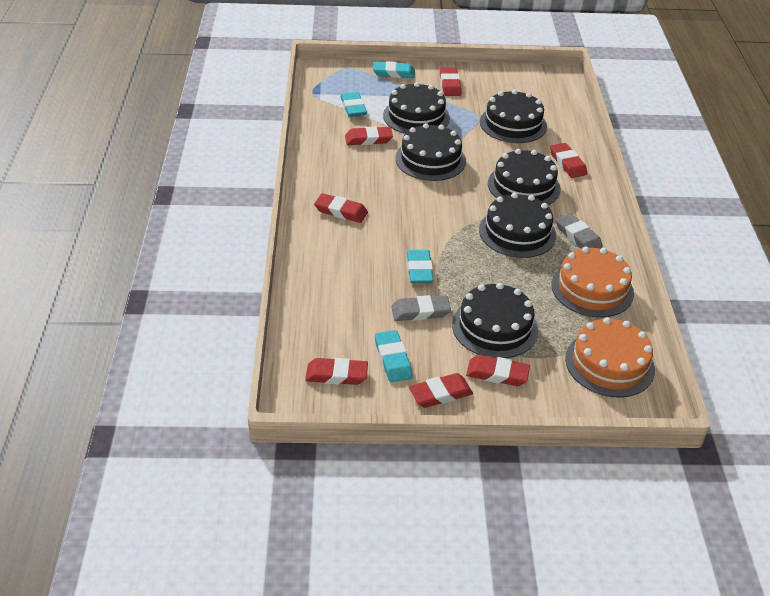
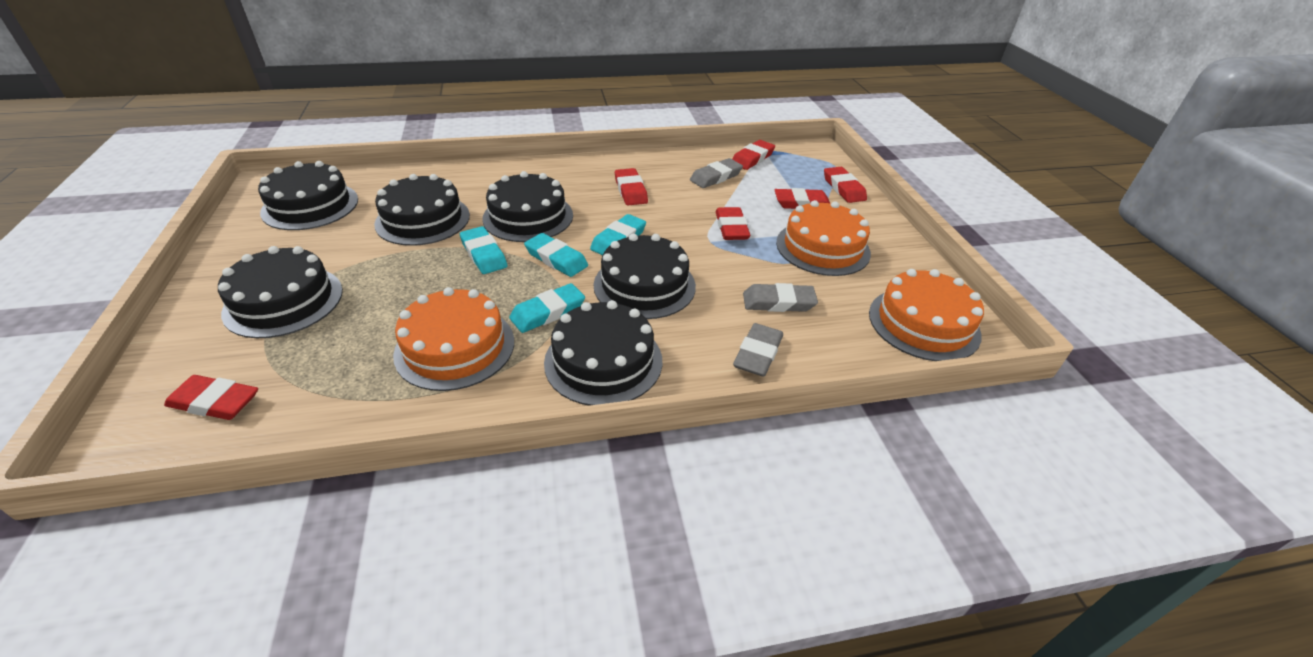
grey eraser: [391,295,451,321] [556,213,603,249] = 2 -> [690,158,743,188] [733,323,783,377] [743,283,818,312] = 3
orange cake: [552,246,634,318] [565,317,655,398] = 2 -> [393,287,514,391] [776,200,871,276] [869,269,984,361] = 3
red eraser: [305,358,368,385] [314,193,368,223] [345,126,393,145] [409,373,473,408] [440,67,461,96] [466,355,530,386] [550,143,587,178] = 7 -> [164,375,258,420] [615,168,648,206] [716,207,750,240] [732,140,775,170] [775,188,830,209] [824,167,867,203] = 6

